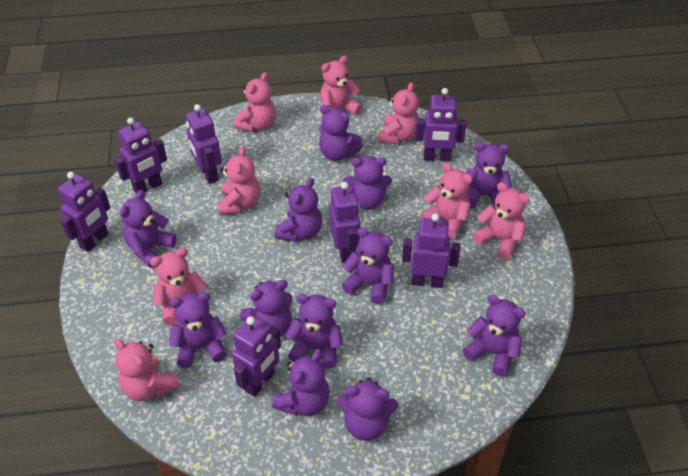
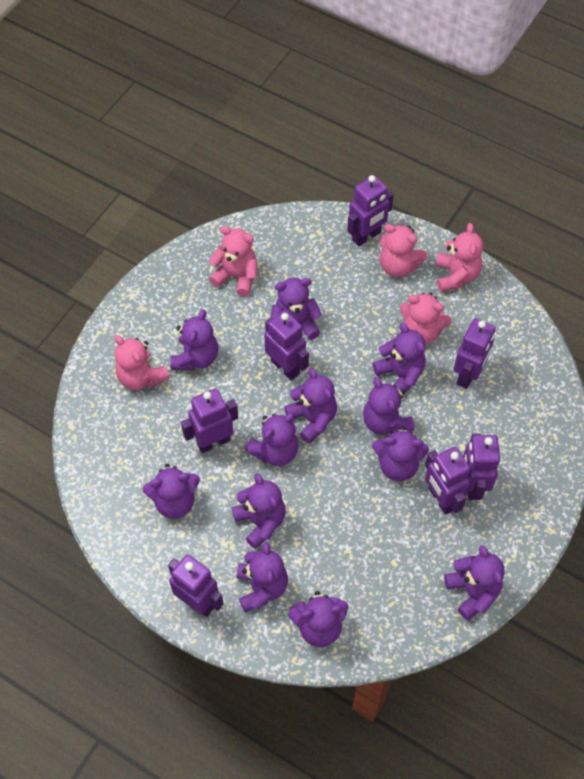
pink teddy bear: [114,339,180,401] [150,248,209,325] [218,146,260,215] [234,72,276,132] [320,56,362,115] [378,82,419,144] [420,163,473,239] [473,182,530,259] = 8 -> [115,335,170,390] [209,226,257,296] [380,224,427,277] [400,292,452,345] [435,223,483,292] = 5

